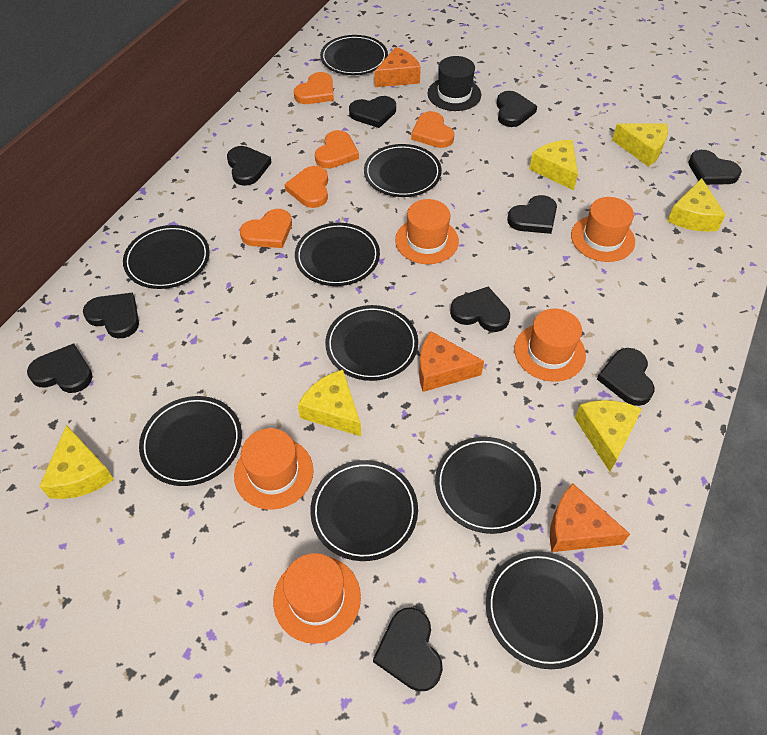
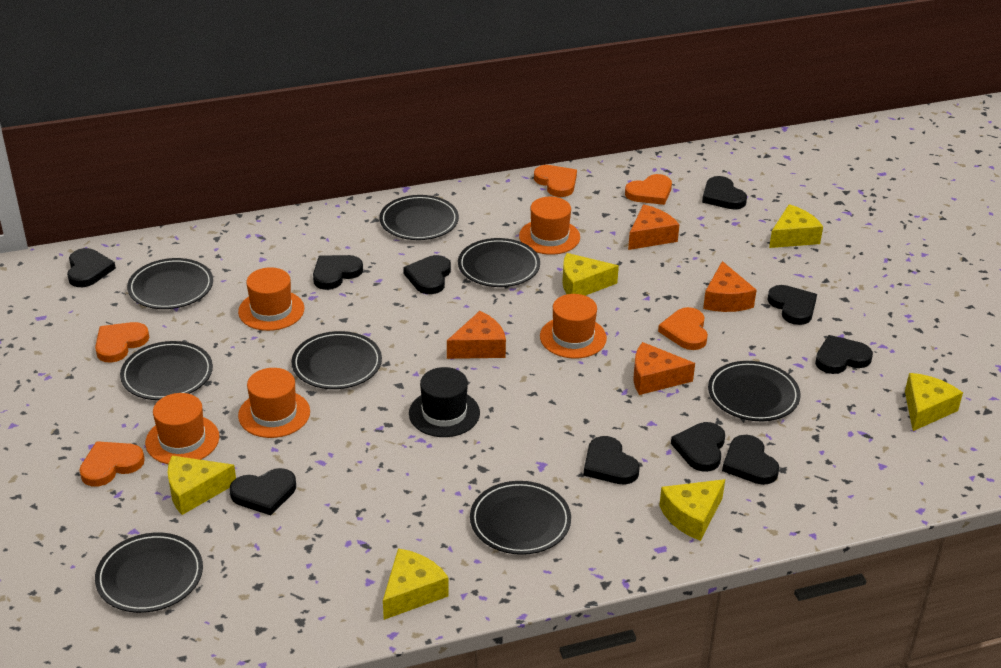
black plate: [123,225,210,289] [139,396,242,486] [295,223,380,286] [310,460,418,561] [320,35,388,75] [325,305,418,381] [364,144,442,197] [435,437,541,534] [486,551,603,669] = 9 -> [95,533,203,613] [120,341,213,400] [127,258,213,309] [291,331,382,389] [379,195,459,240] [458,238,540,287] [470,481,571,555] [708,361,801,421] = 8
orange cheese: [375,47,421,87] [419,331,484,392] [550,483,630,552] = 3 -> [447,311,506,359] [628,204,680,250] [633,342,695,395] [703,261,756,312] = 4

